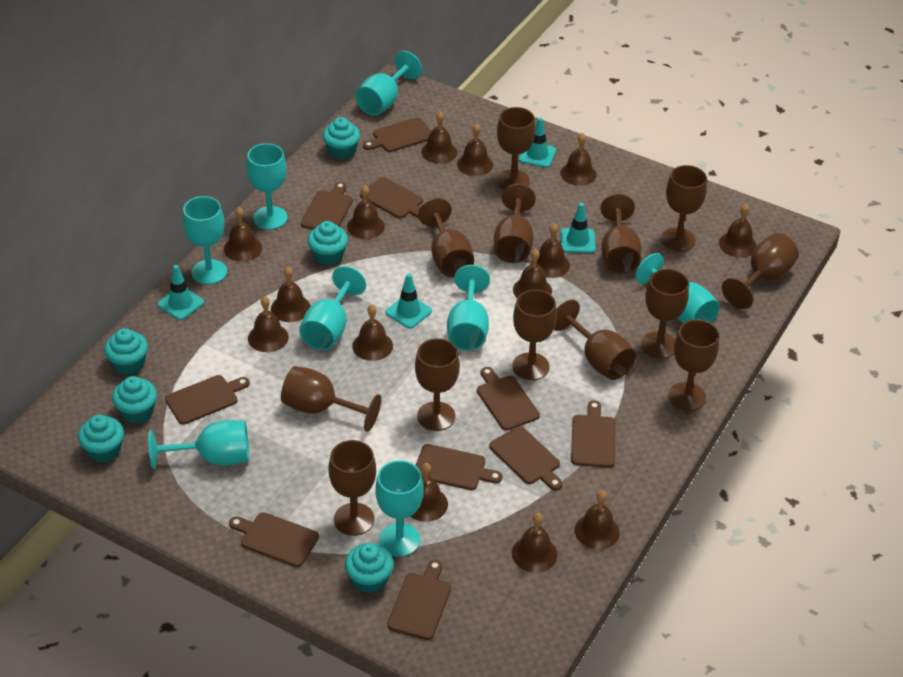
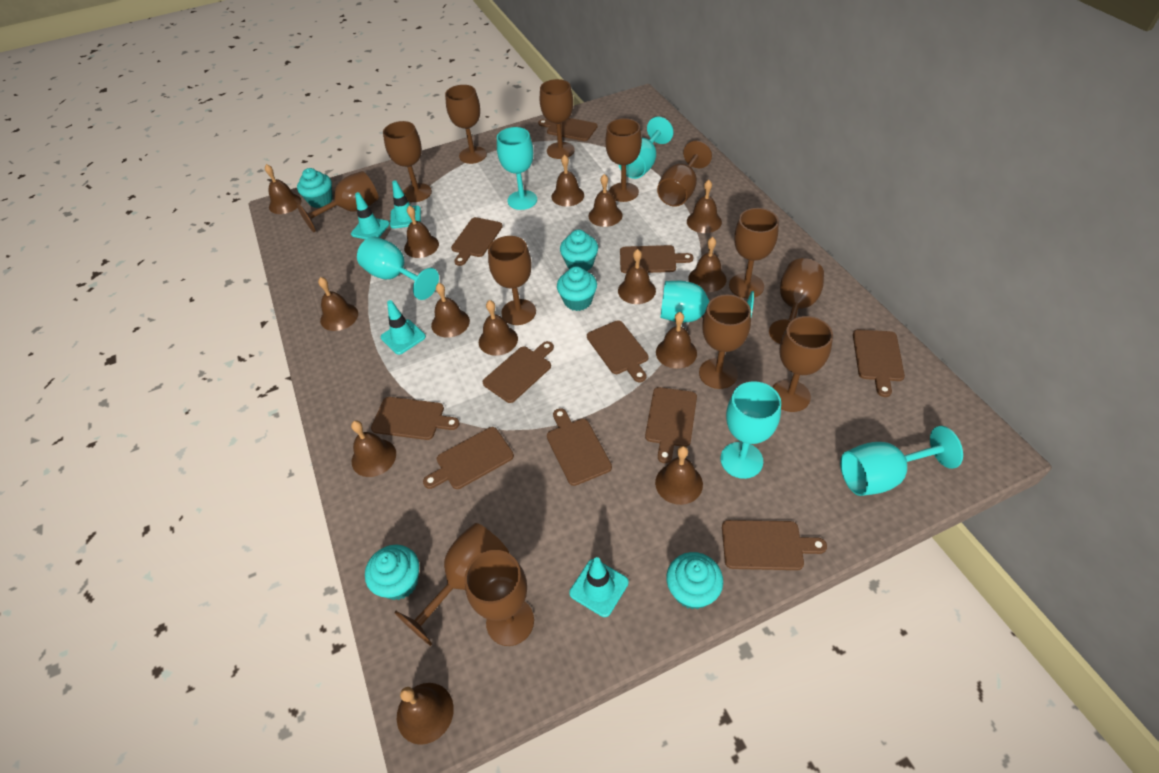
brown cutting board: [165,375,250,425] [229,512,319,567] [301,182,353,229] [360,177,423,219] [363,117,431,152] [387,560,451,640] [415,444,502,490] [477,367,540,431] [489,426,562,490] [571,400,616,468] = 10 -> [371,397,460,440] [423,427,514,489] [451,217,503,266] [483,341,554,403] [538,118,598,141] [547,408,612,486] [587,320,648,382] [620,245,694,273] [645,387,697,463] [722,520,827,570] [853,330,905,397] = 11
turquoise cupcake: [78,415,124,463] [104,328,148,375] [112,376,157,424] [307,221,348,265] [323,117,360,160] [345,543,394,594] = 6 -> [297,168,333,208] [365,545,419,600] [557,266,597,311] [560,230,598,271] [666,552,723,610] = 5
turquoise goblet: [148,420,249,469] [183,196,227,285] [246,143,288,230] [299,266,366,350] [355,51,422,116] [375,460,424,557] [447,265,490,351] [635,253,720,323] = 8 -> [357,236,439,300] [497,127,537,210] [619,117,674,179] [661,281,754,322] [720,381,781,479] [840,426,963,496] = 6

